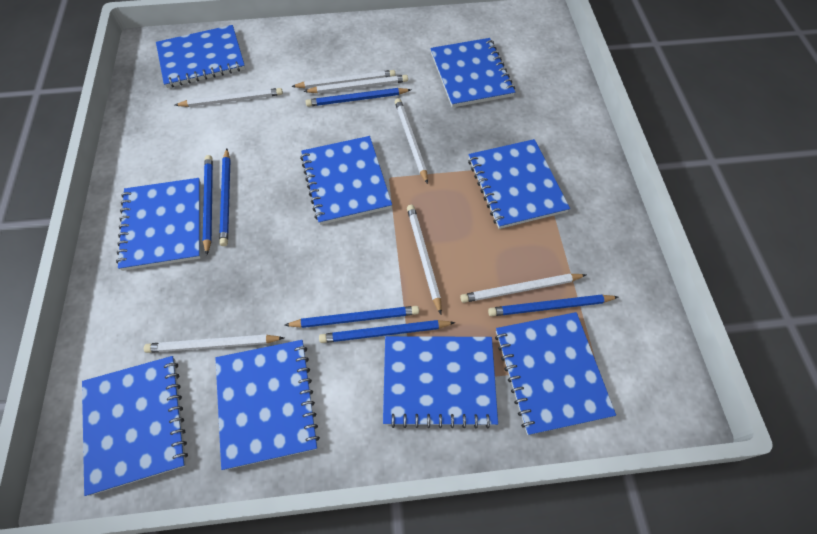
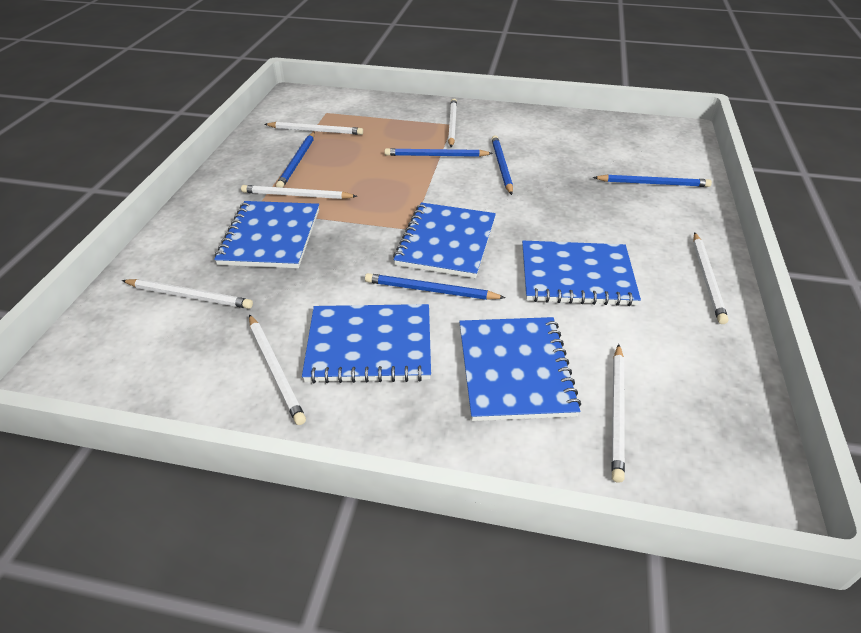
blue notebook: [82,356,188,496] [116,178,201,271] [156,25,245,88] [215,340,320,470] [300,136,392,225] [383,336,498,428] [430,38,515,108] [468,139,570,229] [495,312,616,435] = 9 -> [214,201,319,268] [302,304,431,383] [393,202,496,278] [459,317,581,421] [522,241,641,306] = 5
blue pencil: [203,155,213,255] [219,148,230,246] [284,306,419,328] [306,88,411,107] [319,320,455,343] [488,295,618,316] = 6 -> [276,132,315,188] [365,273,506,300] [384,148,493,157] [492,135,513,195] [593,174,712,187] = 5

